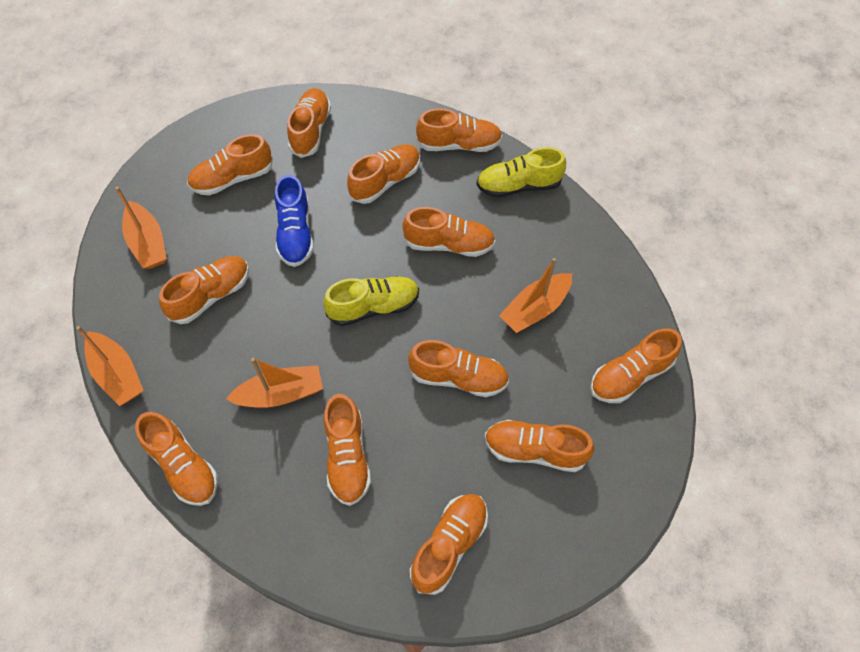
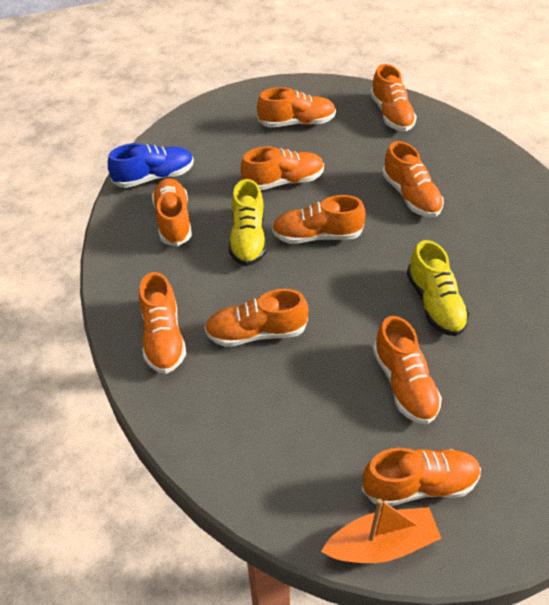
orange boat: [76,326,144,406] [115,187,167,269] [226,358,323,408] [499,258,572,333] = 4 -> [321,499,442,563] = 1
orange shoe: [135,412,218,506] [159,256,249,324] [187,134,273,195] [287,88,331,158] [324,394,371,506] [347,144,420,204] [402,207,495,257] [408,340,509,397] [410,494,488,595] [416,108,502,152] [485,420,594,472] [590,328,682,403] = 12 -> [139,272,186,374] [152,178,192,246] [205,289,308,347] [241,147,324,190] [257,87,336,128] [272,195,366,244] [362,448,481,506] [370,64,417,131] [373,316,442,424] [382,141,444,217] = 10

